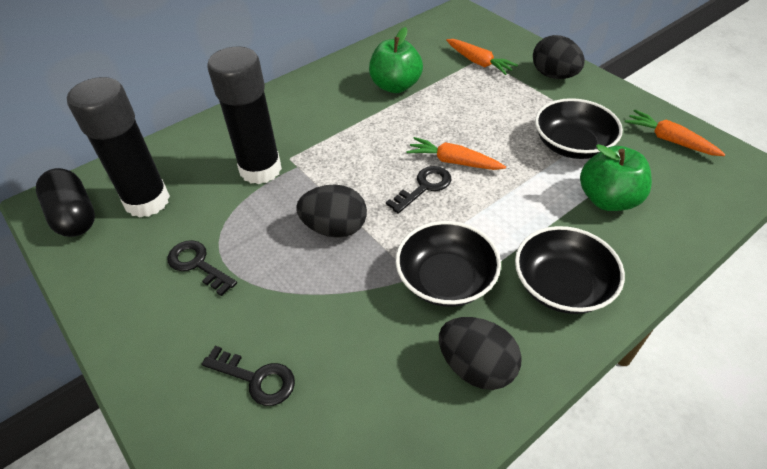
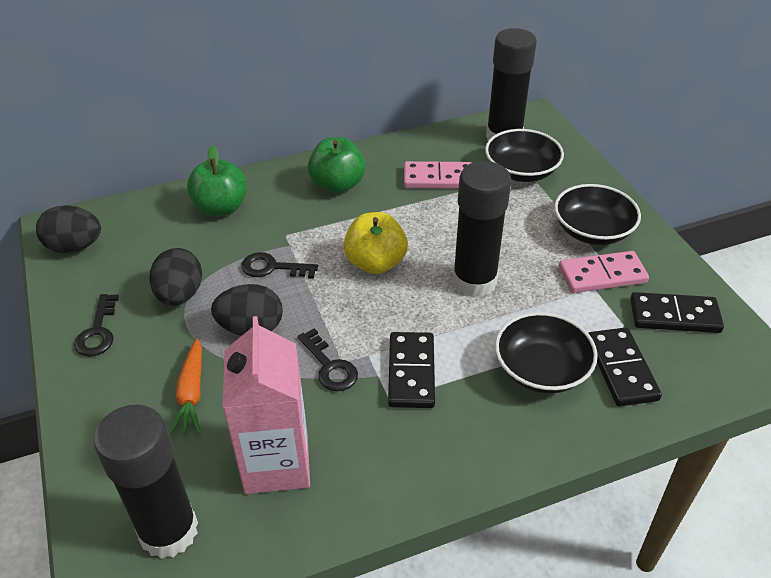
black capsule: [36,168,95,237] = 1 -> none = 0
black domino: none = 0 -> [388,332,435,408] [589,327,662,406] [630,292,724,333] = 3
black glue stick: [67,77,170,218] [207,46,282,184] = 2 -> [94,405,198,559] [452,161,511,297] [486,28,537,141] = 3
orange carrot: [406,137,506,170] [446,39,518,75] [625,110,726,156] = 3 -> [169,339,202,435] = 1
pink carton: none = 0 -> [222,316,310,494] = 1
pink domino: none = 0 -> [404,161,473,189] [559,251,649,293] = 2
yellow apple: none = 0 -> [344,212,408,274] = 1

